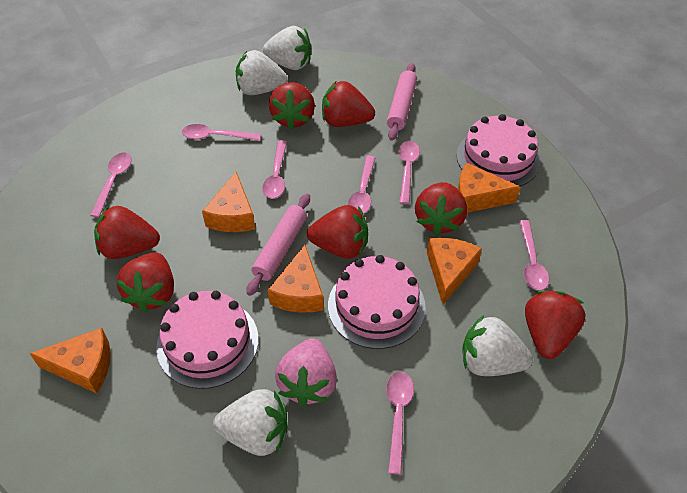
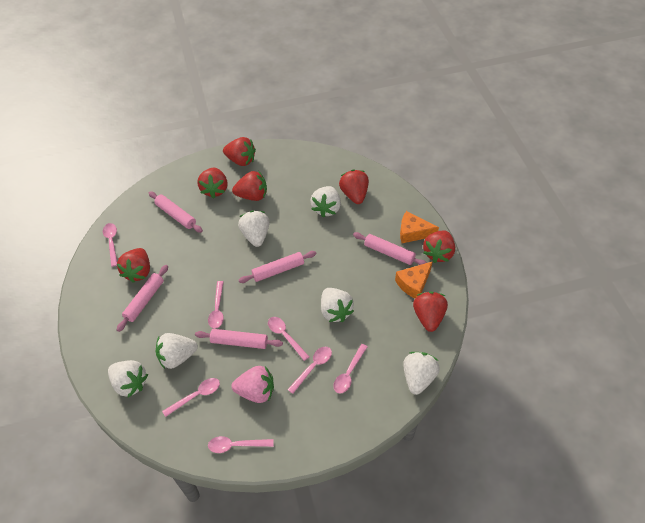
orange cheese: [30,328,111,393] [202,172,255,232] [268,245,324,313] [427,238,482,305] [458,163,521,213] = 5 -> [395,261,433,298] [400,211,439,243] = 2
pink cake: [156,291,259,389] [328,255,426,349] [457,114,540,186] = 3 -> none = 0
pink rolling pin: [246,194,310,296] [387,63,417,141] = 2 -> [117,265,168,332] [149,191,203,233] [195,329,283,349] [239,251,316,283] [353,232,427,265] = 5
white strawberry: [213,389,287,456] [236,50,288,95] [263,26,312,70] [462,315,533,376] = 4 -> [108,360,148,397] [156,333,198,369] [238,211,270,247] [311,186,341,218] [321,288,354,322] [403,352,440,395] = 6

